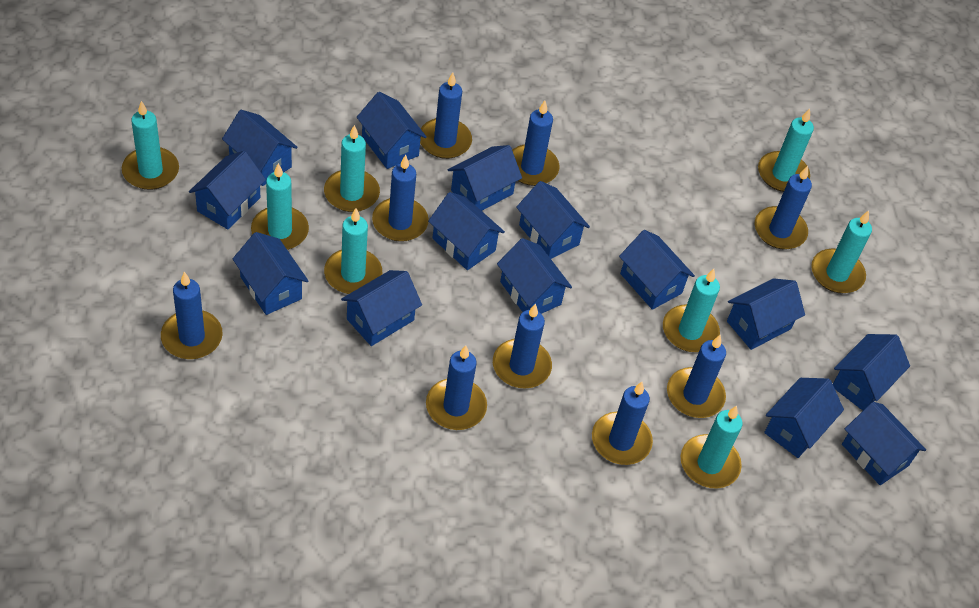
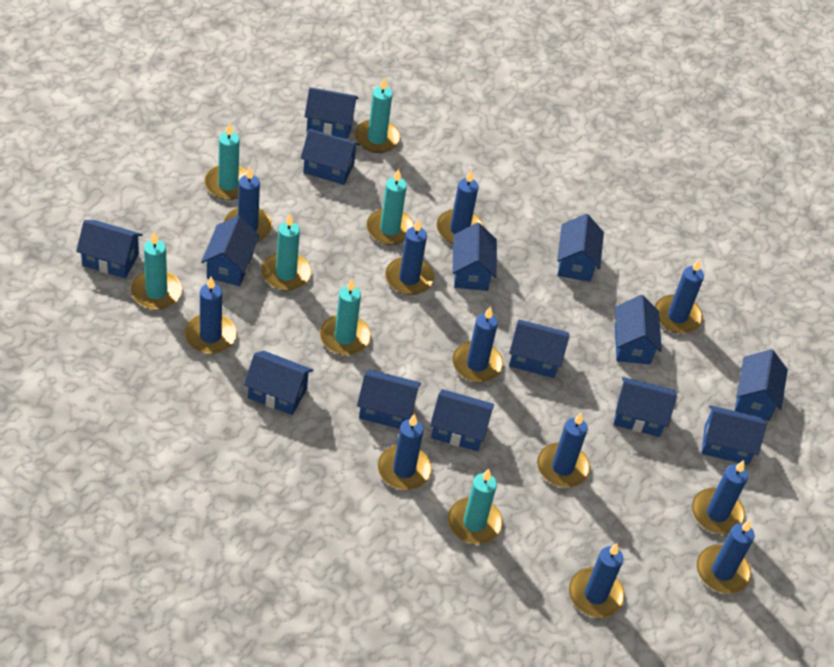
blue candle: [161,272,223,359] [372,155,429,242] [420,73,472,159] [426,345,487,430] [493,303,552,389] [512,101,560,186] [592,382,653,465] [667,335,726,418] [755,166,812,249] = 9 -> [185,277,237,354] [224,167,272,242] [378,414,432,490] [385,219,434,295] [437,170,484,244] [452,306,503,382] [537,413,590,487] [569,544,625,618] [655,259,704,333] [692,460,748,534] [697,520,755,594] = 11
turquoise candle: [122,101,179,190] [251,163,309,250] [324,125,380,212] [324,208,382,294] [663,269,720,352] [681,406,743,488] [758,109,814,192] [811,211,872,293] = 8 -> [131,232,182,310] [204,122,247,200] [261,214,311,291] [320,279,371,355] [354,77,400,153] [366,169,414,245] [448,469,503,544] = 7

